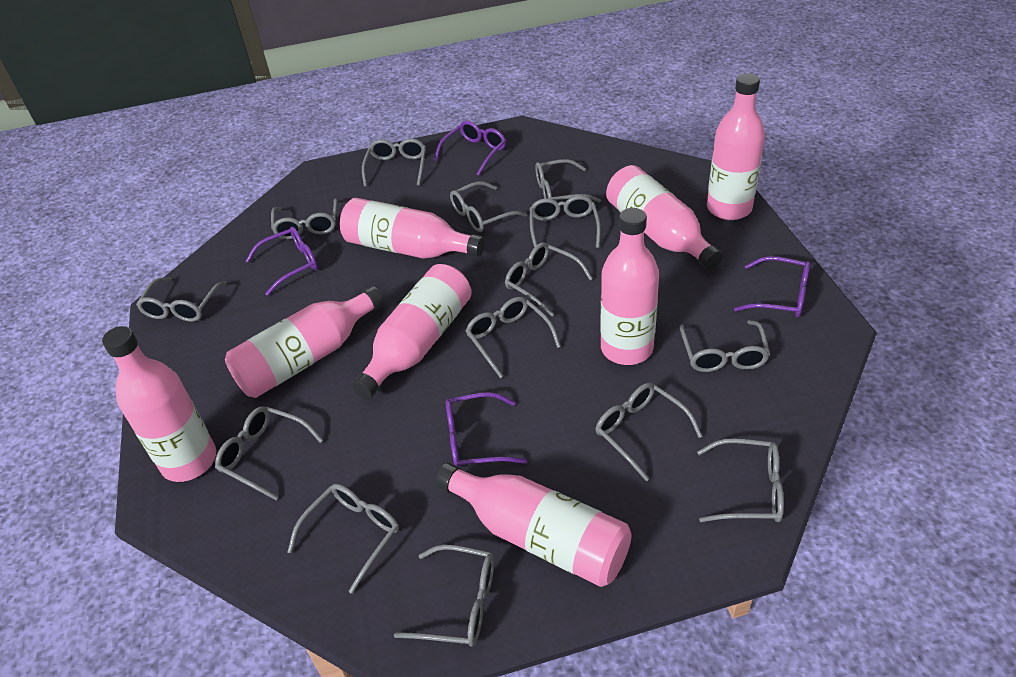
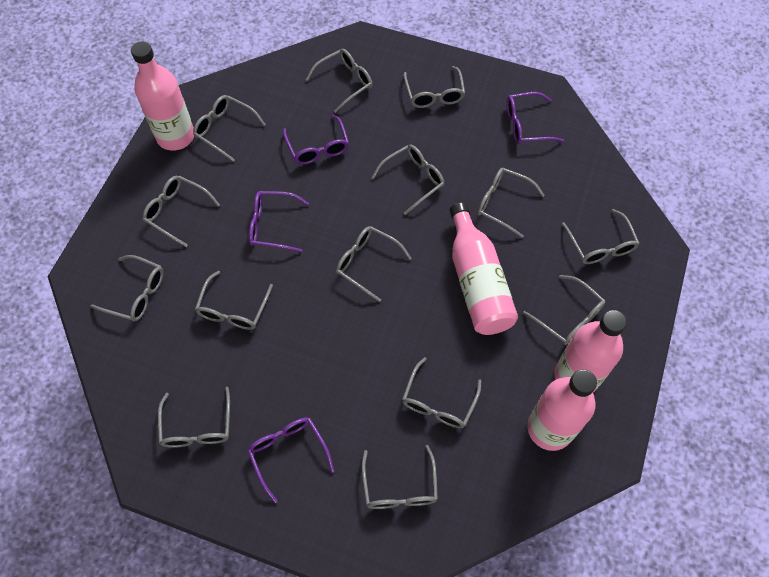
pink bottle: [102,326,216,482] [225,286,384,398] [340,198,485,258] [351,264,472,399] [435,462,632,587] [600,208,659,365] [606,165,723,270] [707,73,765,220] = 8 -> [131,41,194,151] [450,202,518,335] [527,369,597,451] [554,310,627,393] = 4

